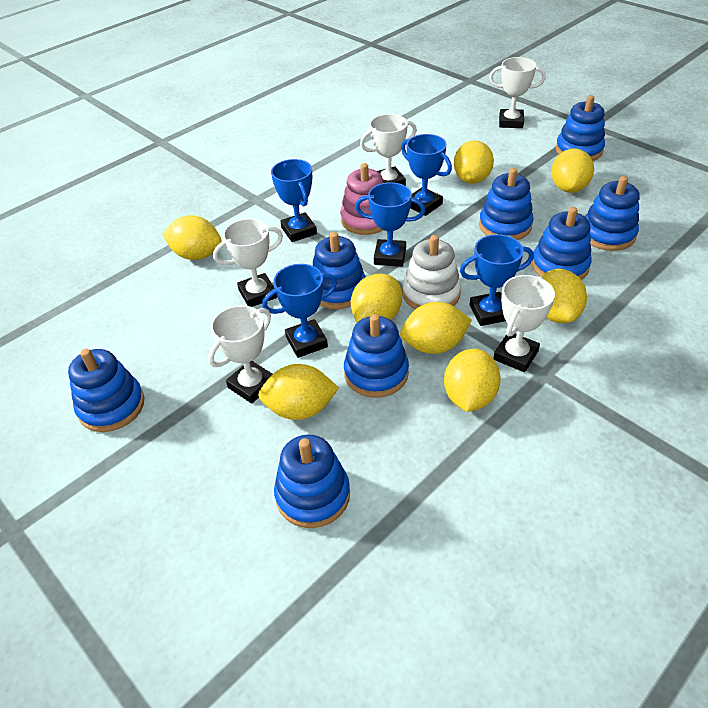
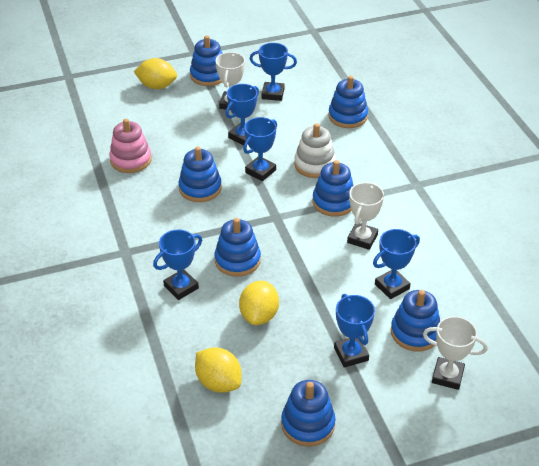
blue stacking toy: [68,349,144,432] [274,435,350,528] [313,232,366,309] [344,314,409,398] [479,168,534,240] [532,207,592,280] [556,95,605,161] [585,176,640,251] = 8 -> [179,146,222,202] [190,35,223,86] [215,218,261,277] [281,380,336,447] [312,160,354,217] [328,76,368,128] [391,290,440,351] = 7
blue trophy: [262,264,337,358] [271,159,317,242] [355,182,425,267] [401,134,452,216] [460,234,534,326] = 5 -> [153,229,202,300] [225,84,259,146] [243,117,277,181] [250,43,297,101] [334,294,375,367] [373,229,420,299] = 6
white trophy: [208,305,272,403] [213,218,283,307] [360,114,417,186] [489,57,546,128] [493,275,555,372] = 5 -> [215,52,245,110] [347,182,384,250] [423,316,488,390] = 3
yellow lemon: [163,215,222,260] [258,364,339,420] [351,274,402,322] [400,302,472,354] [444,349,501,412] [454,140,494,184] [541,269,587,323] [551,148,594,193] = 8 -> [134,58,177,89] [195,347,242,393] [239,281,279,325] = 3

